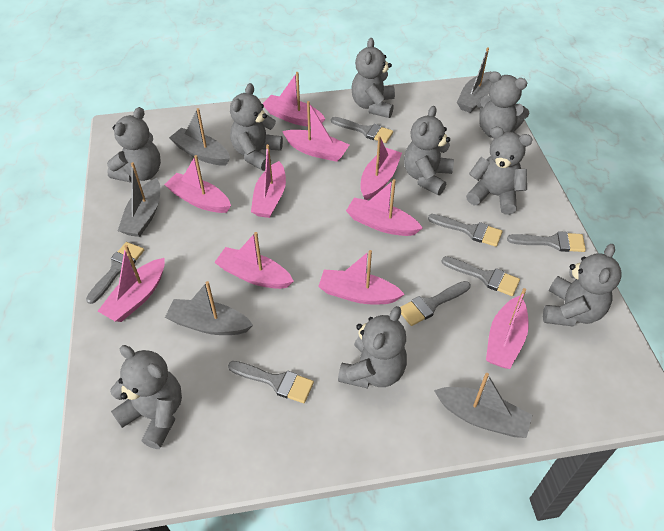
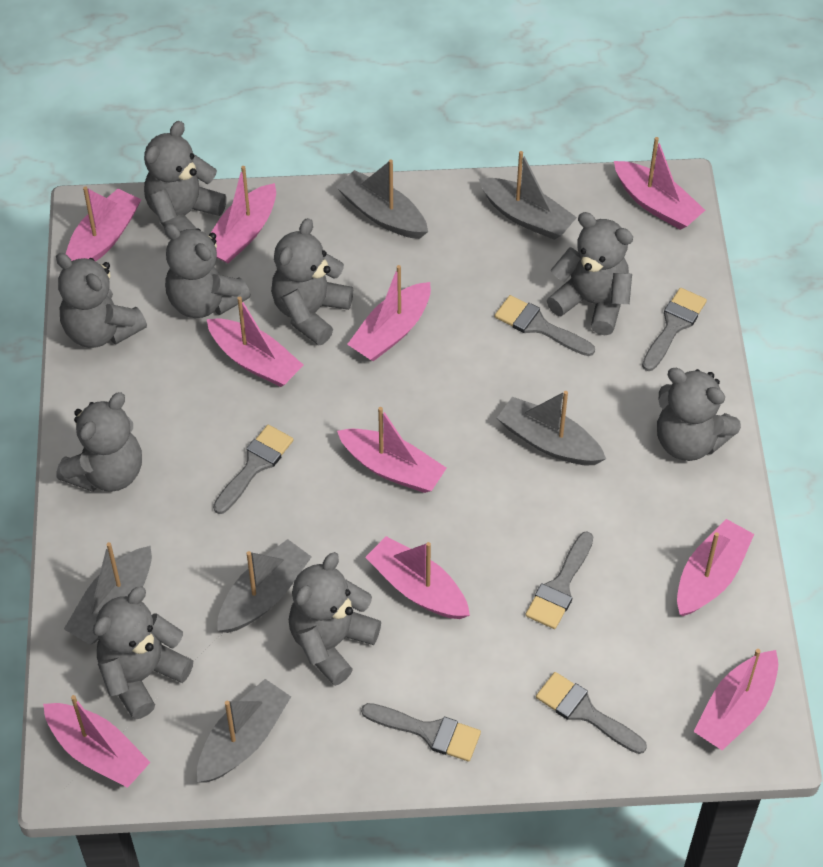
grey boat: [118,162,160,237] [165,281,253,335] [169,108,230,165] [434,373,532,438] [457,47,492,113] = 5 -> [64,542,152,645] [197,679,291,782] [217,539,312,633] [336,159,428,239] [479,151,577,240] [497,391,606,465] = 6
grey brush: [86,242,144,304] [228,361,314,403] [331,117,393,143] [400,281,470,326] [428,214,503,247] [441,256,520,296] [507,231,586,252] = 7 -> [213,425,293,514] [361,703,481,761] [495,295,595,356] [525,531,593,629] [536,672,647,754] [642,288,707,371] = 6

